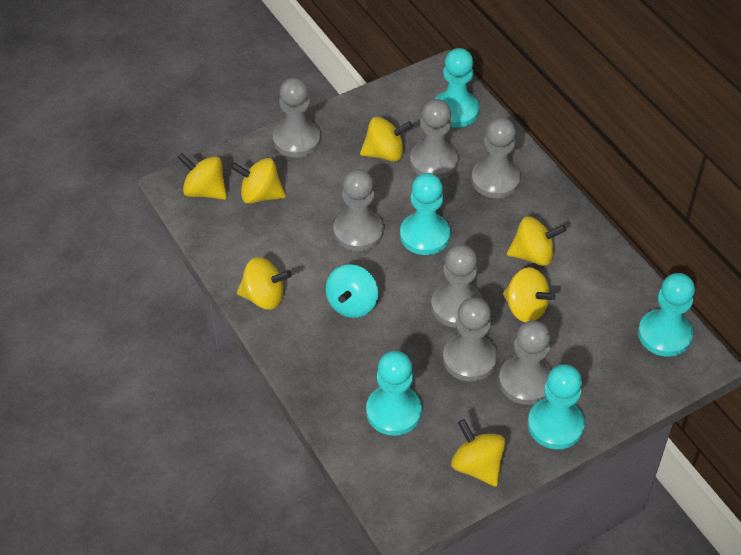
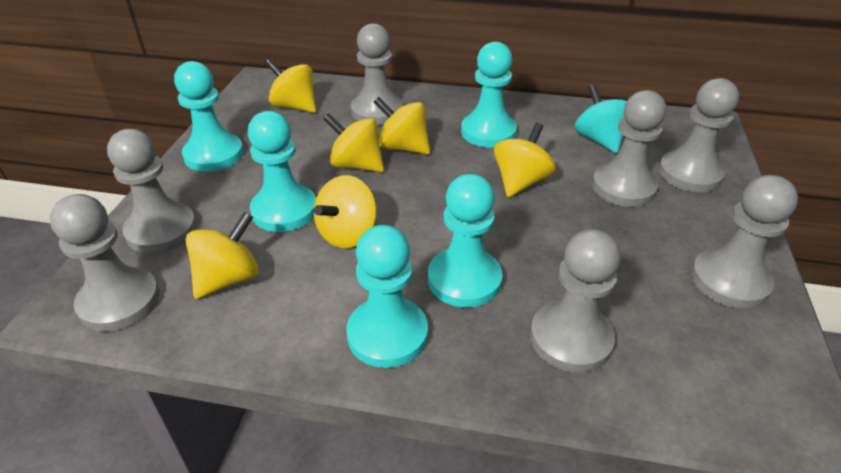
yellow spinning top: [177,153,227,200] [230,158,286,204] [237,257,292,310] [360,117,413,162] [451,419,506,487] [503,267,556,322] [507,216,566,266] = 7 -> [186,212,259,299] [265,59,316,113] [314,175,377,248] [323,113,384,172] [373,97,430,154] [494,123,556,197] = 6

